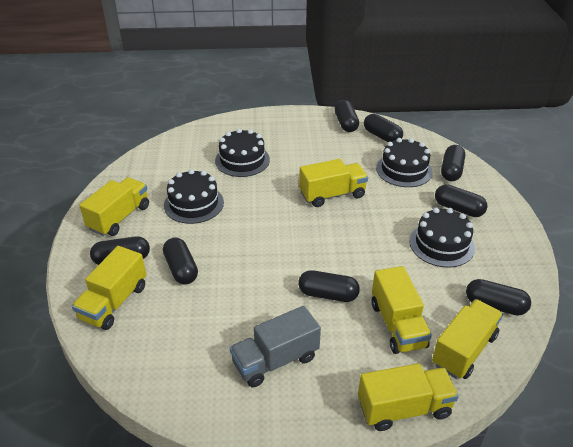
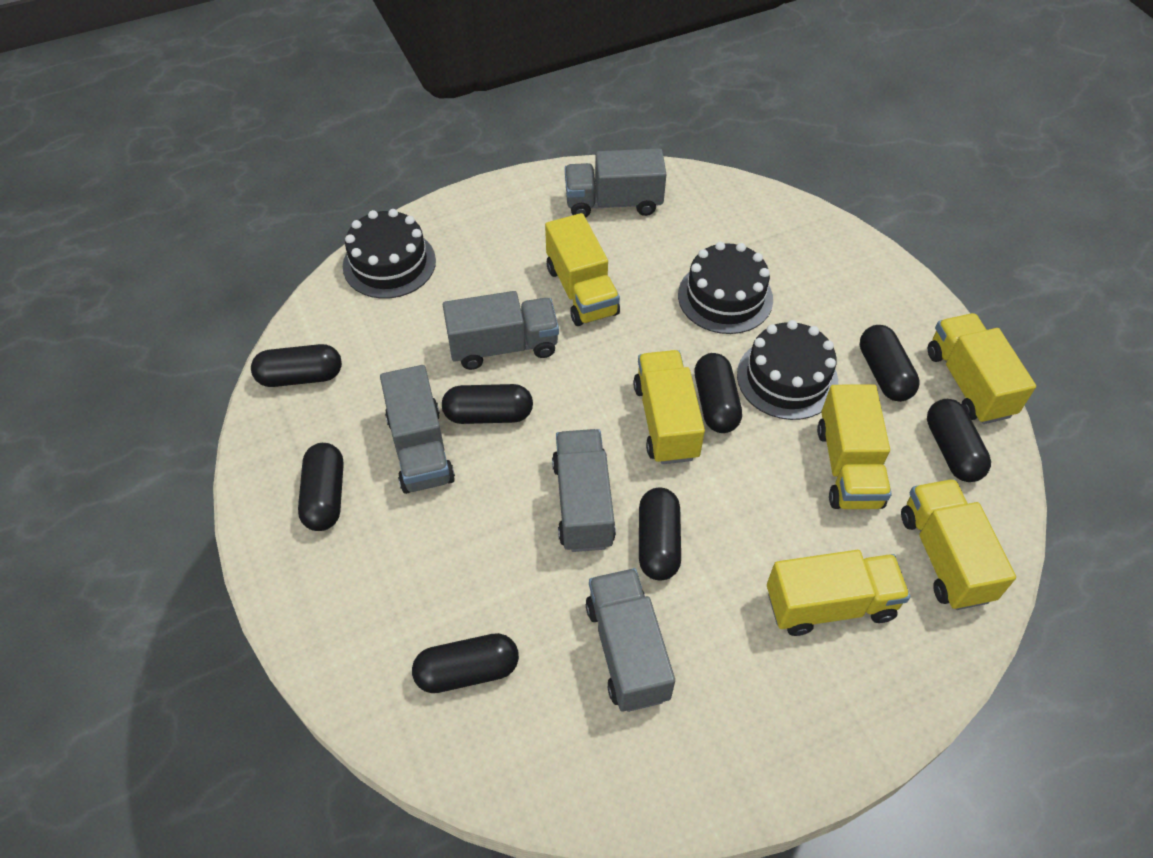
black cake: [164,169,224,224] [215,129,270,177] [376,138,433,187] [409,208,475,268] = 4 -> [343,209,436,299] [678,242,773,334] [737,320,838,420] = 3
grey truck: [230,306,321,387] = 1 -> [380,365,455,494] [443,291,559,370] [552,429,616,552] [565,148,666,218] [586,568,675,712] = 5

